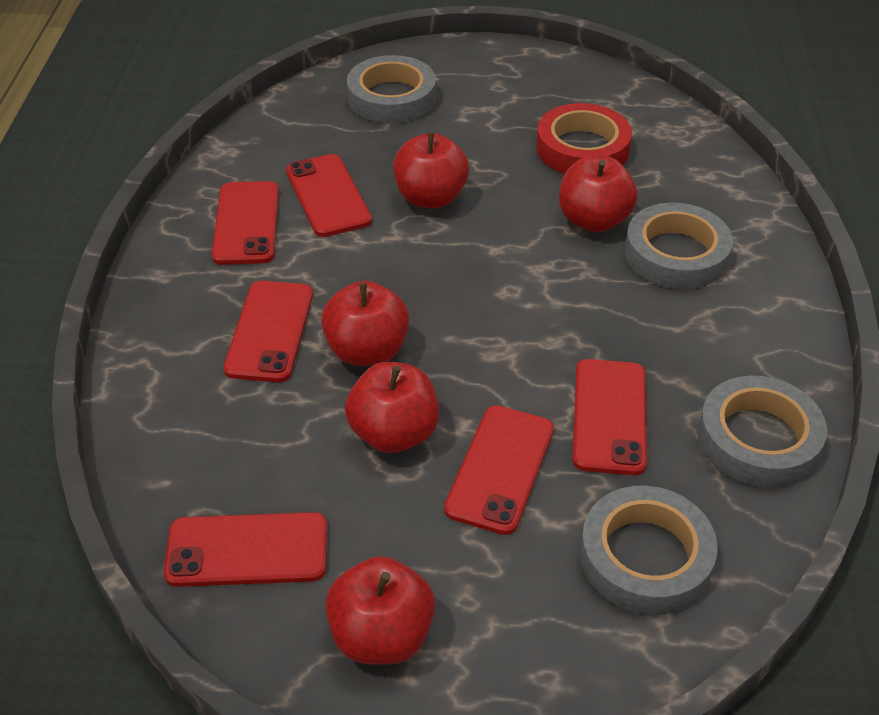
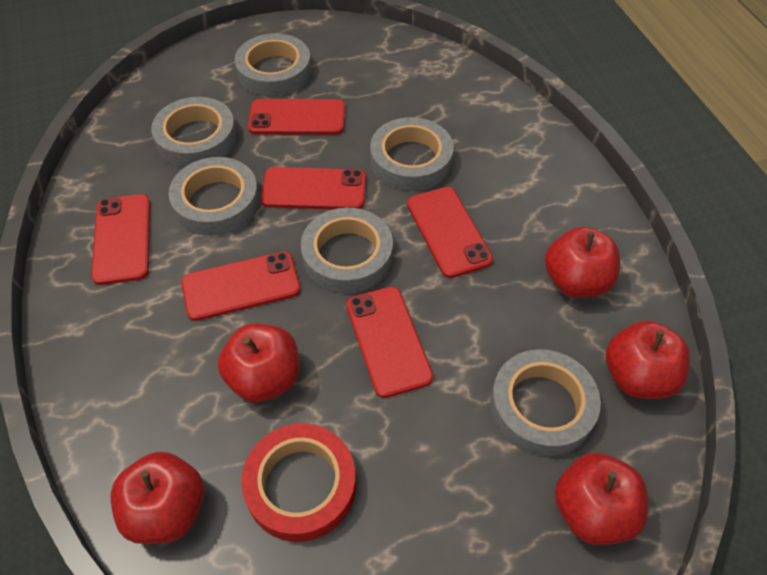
grey tape: [347,55,436,123] [580,486,717,615] [625,203,733,289] [698,375,827,487] = 4 -> [151,97,237,167] [169,157,260,236] [235,33,311,96] [301,208,393,293] [370,117,454,191] [490,349,601,456] = 6

